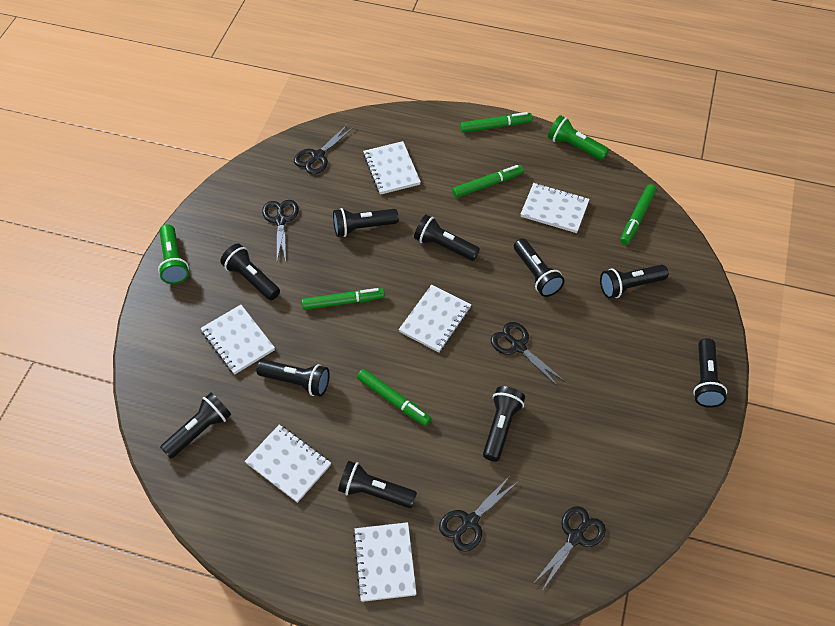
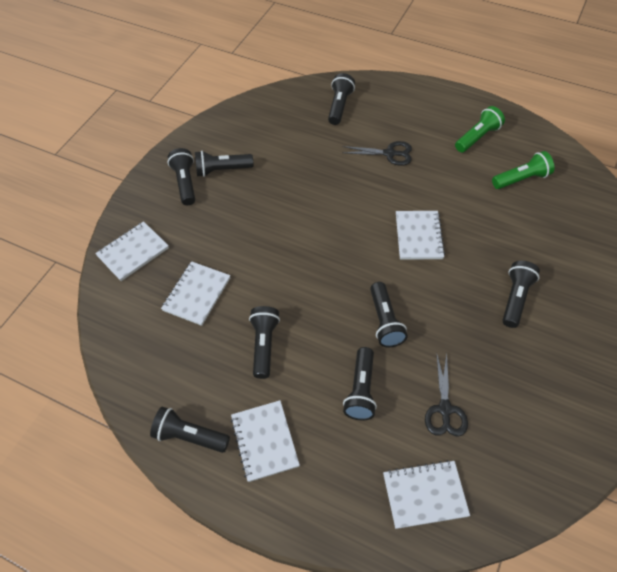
black flashlight: [160,392,231,459] [220,243,280,300] [256,360,330,397] [333,208,399,237] [338,461,417,508] [414,215,480,261] [483,386,525,462] [514,238,565,297] [600,264,668,299] [693,338,727,408] = 10 -> [150,407,230,453] [168,148,195,205] [195,151,253,177] [249,306,280,379] [328,73,355,125] [343,347,377,420] [370,282,408,347] [502,261,540,328] = 8
black scissors: [262,200,299,261] [294,124,354,174] [439,476,518,551] [491,322,564,387] [533,506,606,591] = 5 -> [342,141,412,166] [425,353,468,437] = 2
green marker: [302,288,385,310] [357,369,431,426] [452,165,524,198] [460,112,533,133] [620,184,656,245] = 5 -> none = 0
white notebook: [200,305,275,375] [245,425,331,503] [353,522,417,602] [363,141,421,195] [399,285,472,353] [520,183,590,233] = 6 -> [95,221,169,281] [161,261,230,326] [231,400,300,482] [383,460,470,529] [396,211,445,260] = 5

